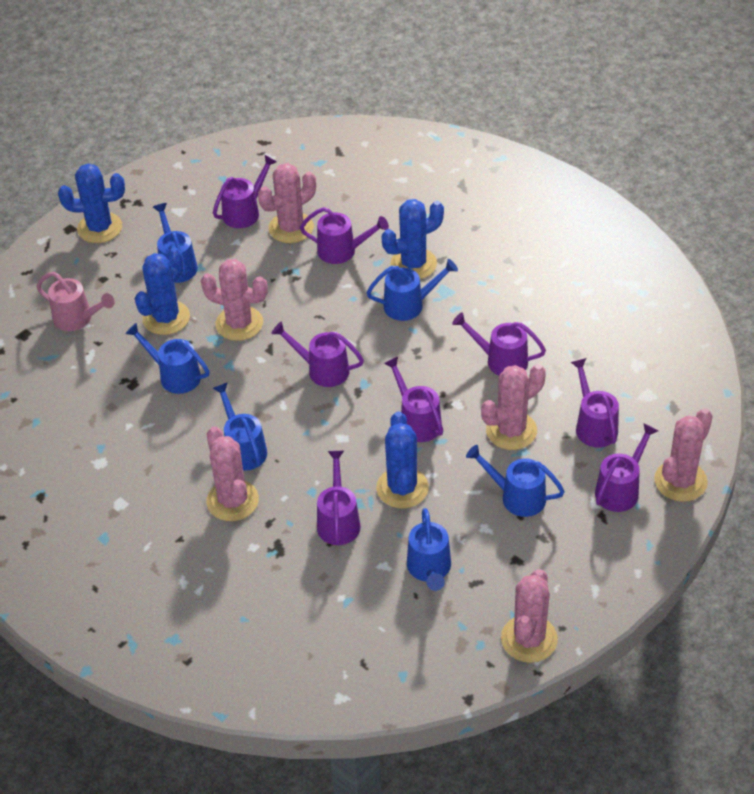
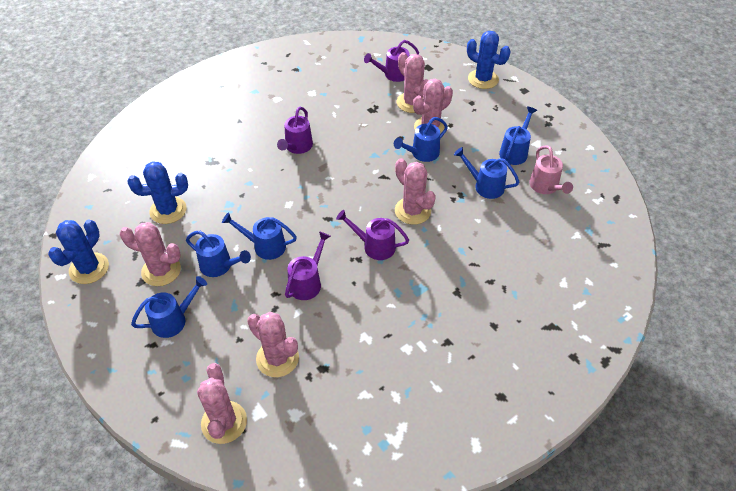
blue cactus: [58,164,125,243] [135,248,190,335] [376,412,429,509] [382,199,444,279] = 4 -> [48,219,109,284] [128,161,188,224] [467,31,510,89] = 3
purple watering can: [213,155,277,228] [272,322,364,387] [300,207,389,264] [317,451,361,545] [384,357,443,442] [452,312,546,376] [571,358,619,447] [595,423,658,512] = 8 -> [277,107,313,154] [285,232,331,300] [336,210,409,260] [364,40,419,82] = 4

